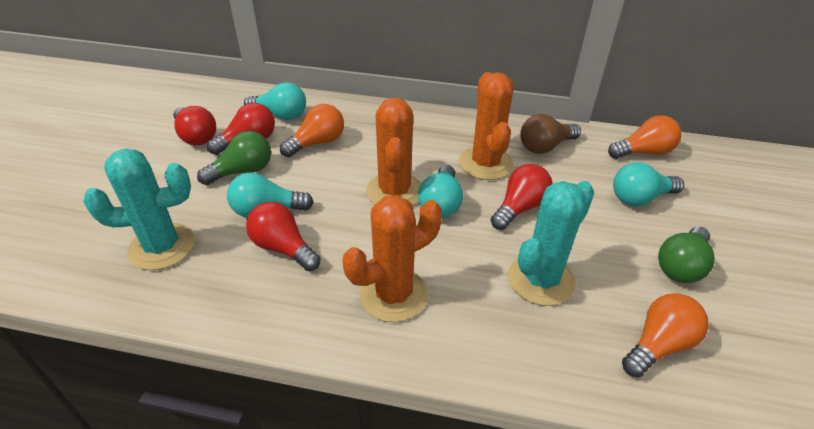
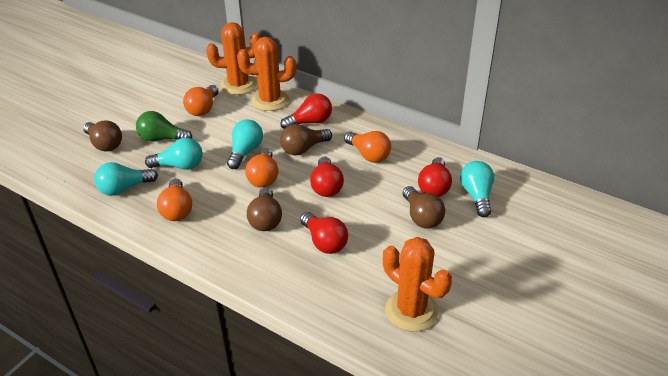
brown light bulb: [520,114,581,154] = 1 -> [83,120,122,152] [247,187,282,231] [280,124,332,155] [403,186,445,229] = 4
green light bulb: [197,131,271,185] [658,226,715,283] = 2 -> [136,111,192,142] = 1
orange light bulb: [280,104,344,157] [608,115,682,159] [622,293,709,377] = 3 -> [157,179,192,221] [183,85,219,116] [245,148,279,188] [344,131,391,163] = 4
turquoise cactus: [83,149,195,270] [508,181,595,306] = 2 -> none = 0

